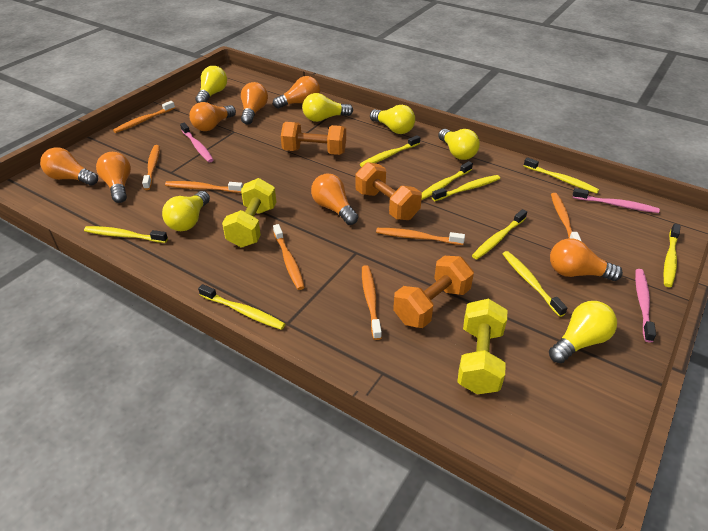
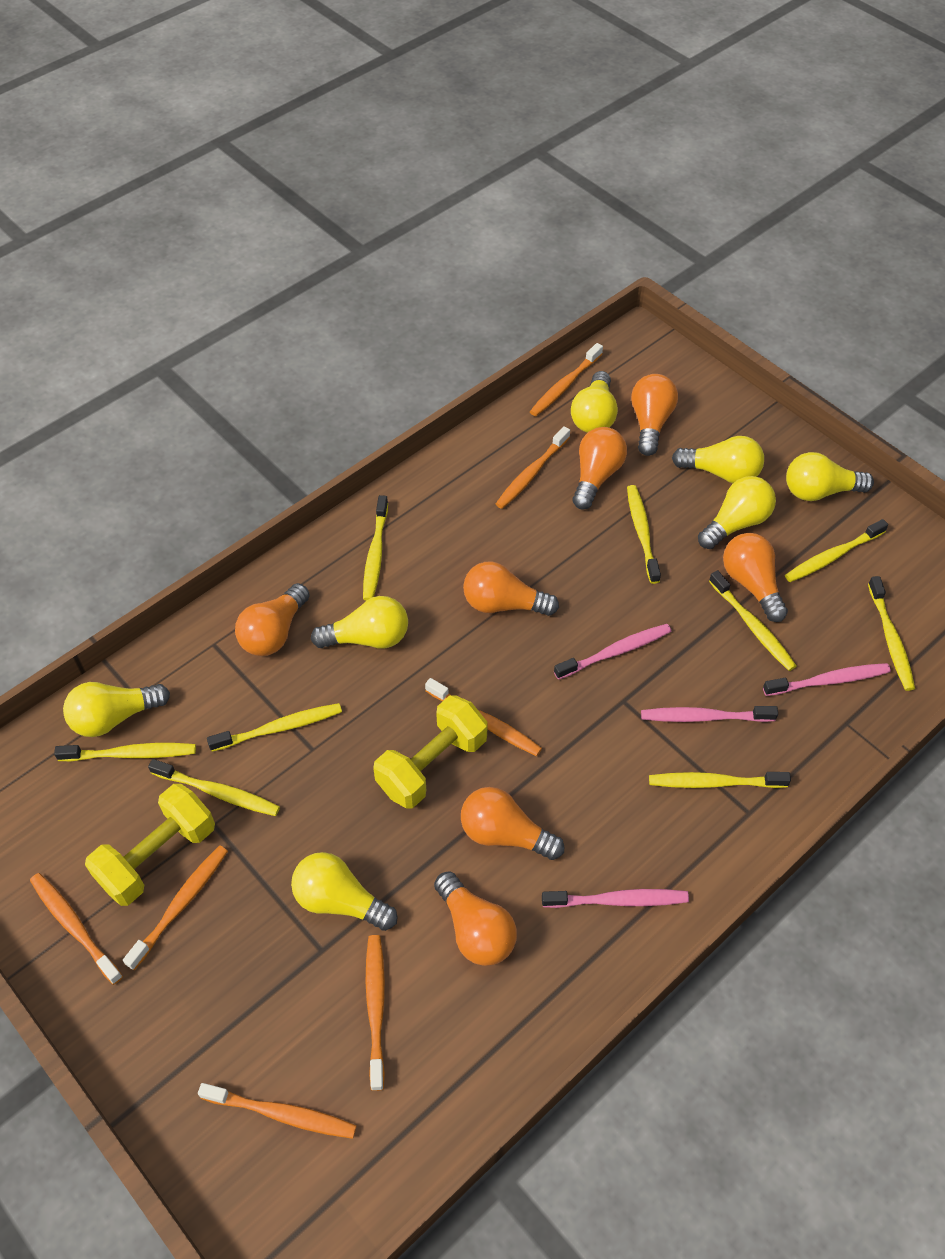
orange dumbbell: [281,122,346,155] [356,162,422,220] [393,256,474,328] = 3 -> none = 0
pink toothbrush: [180,123,213,162] [572,188,660,213] [635,269,656,342] = 3 -> [542,889,689,908] [554,624,672,680] [641,706,778,722] [763,663,891,696] = 4
yellow light bulb: [162,191,210,231] [195,66,227,103] [302,93,353,122] [370,105,415,134] [438,129,480,160] [549,301,617,363] = 6 -> [63,682,170,737] [291,852,397,931] [311,596,408,648] [571,371,618,433] [672,436,764,483] [698,476,776,549] [786,452,874,501] = 7

